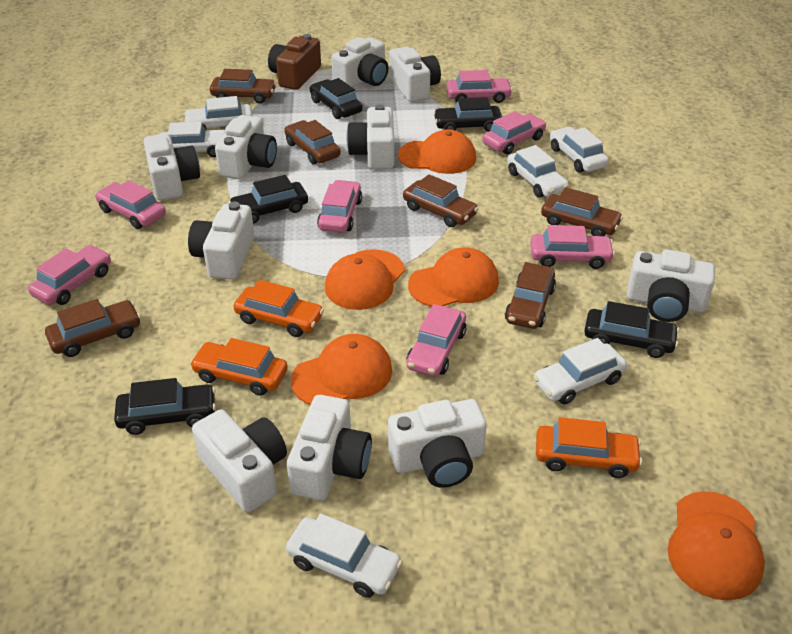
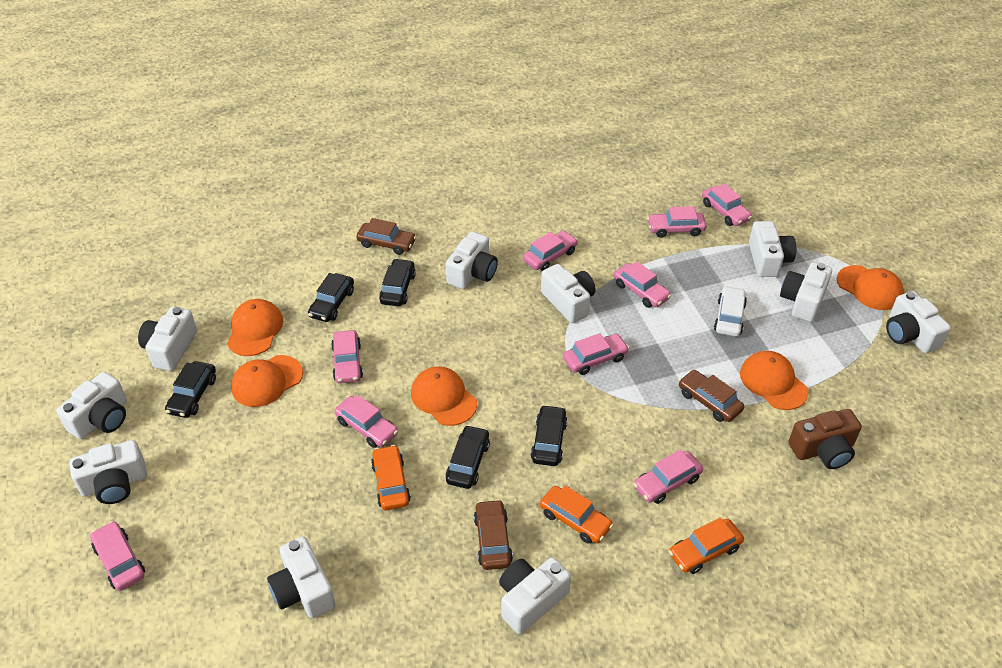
brown car: [45,299,141,357] [210,69,276,103] [284,120,341,164] [403,174,479,227] [505,262,556,329] [541,187,623,236] = 6 -> [356,218,417,255] [474,499,513,570] [679,370,744,422] = 3
pink car: [28,245,111,305] [95,180,166,229] [317,180,362,233] [406,304,466,377] [446,70,513,103] [482,111,546,154] [530,225,615,269] = 7 -> [90,521,145,591] [331,330,363,383] [335,395,398,448] [523,231,578,271] [563,333,629,375] [614,261,671,308] [634,450,703,504] [647,206,707,238] [702,183,752,226] = 9
white car: [160,121,225,157] [184,96,253,129] [286,514,403,598] [507,145,569,198] [533,338,627,404] [550,127,609,173] = 6 -> [714,286,747,337] = 1

